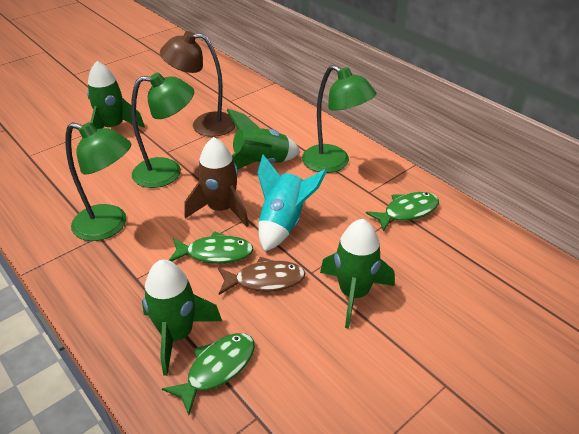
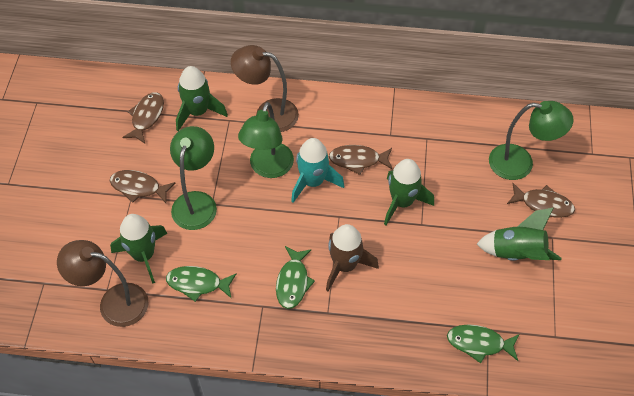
brown fish: [218,257,305,295] = 1 -> [110,170,175,203] [122,92,164,144] [329,145,392,175] [507,183,575,218] = 4
brown lamp: [160,31,235,137] = 1 -> [57,240,149,327] [231,45,299,132] = 2

